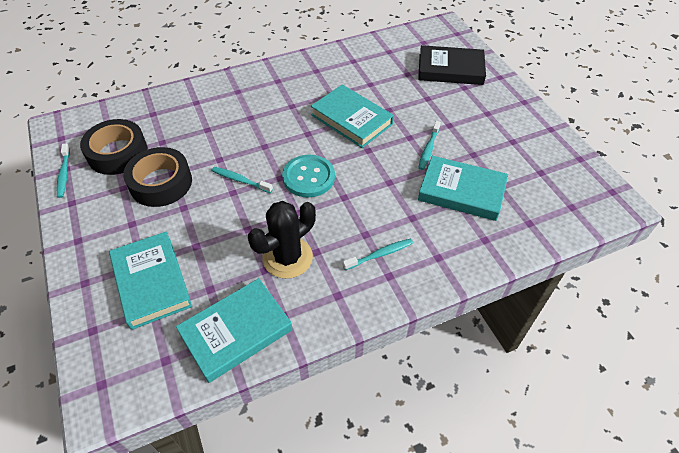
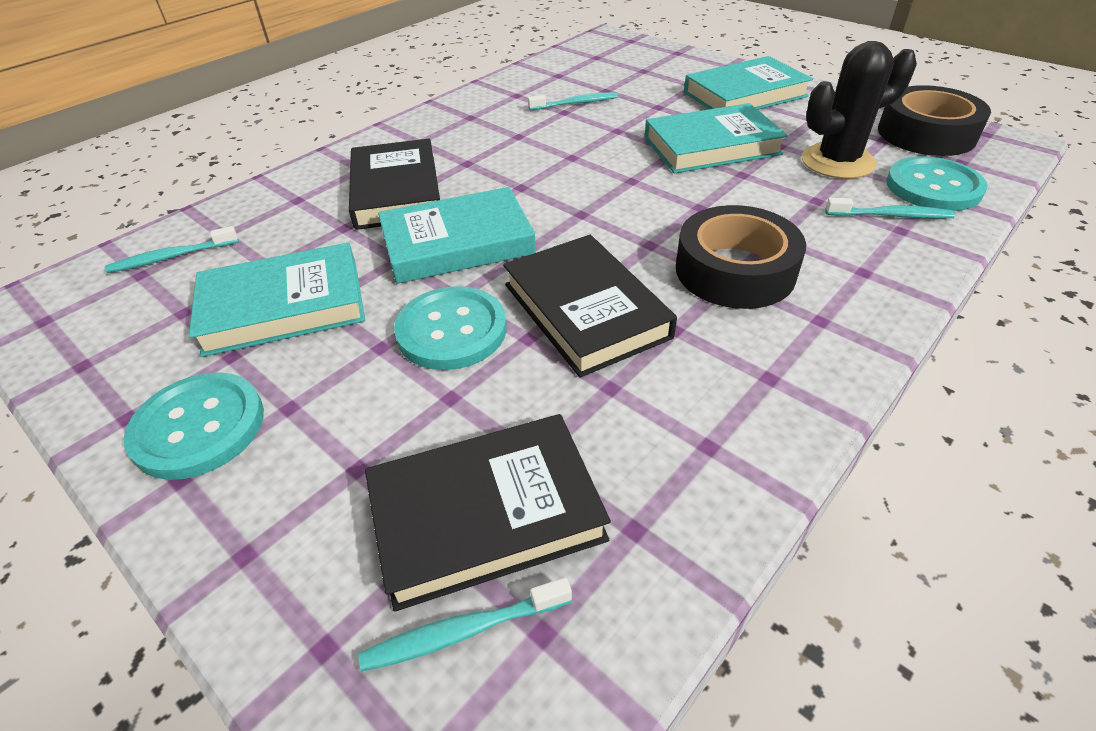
black book: [418,45,486,85] = 1 -> [349,138,440,230] [365,414,611,612] [503,235,677,378] = 3
turquoise button: [282,155,335,197] = 1 -> [124,372,264,480] [394,286,507,370] [886,156,988,211] = 3

